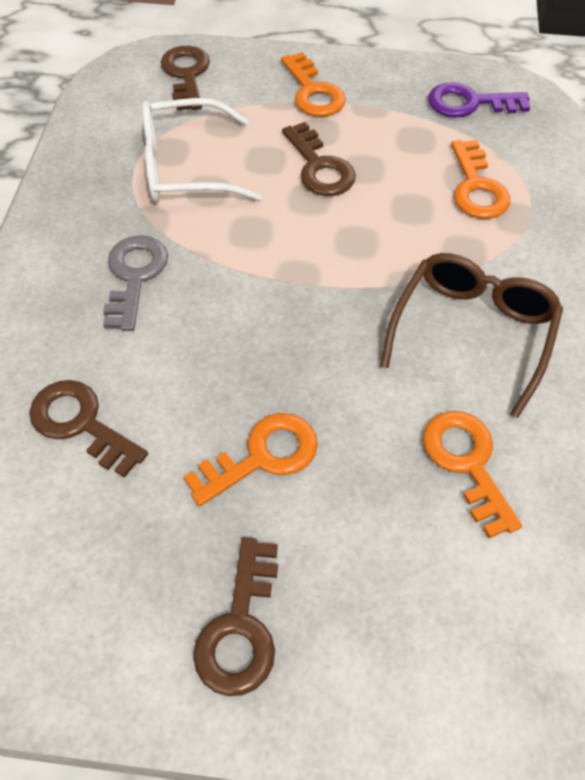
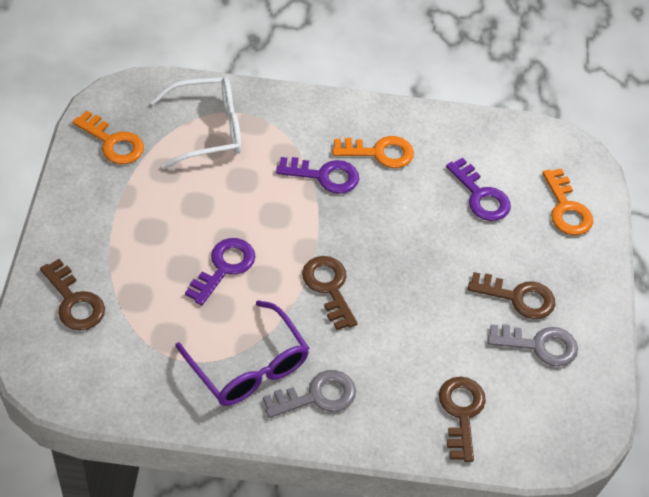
brown glasses: [380,253,563,418] = 1 -> none = 0
grey key: [103,235,168,331] = 1 -> [263,370,356,418] [488,324,578,366] = 2
orange key: [183,413,318,506] [281,52,346,117] [423,411,522,538] [451,140,510,219] = 4 -> [72,111,144,164] [332,136,414,168] [543,168,593,235] = 3
purple glasses: none = 0 -> [175,300,309,406] = 1
purple key: [428,83,530,118] = 1 -> [185,238,256,306] [276,157,359,194] [446,158,511,221] = 3

